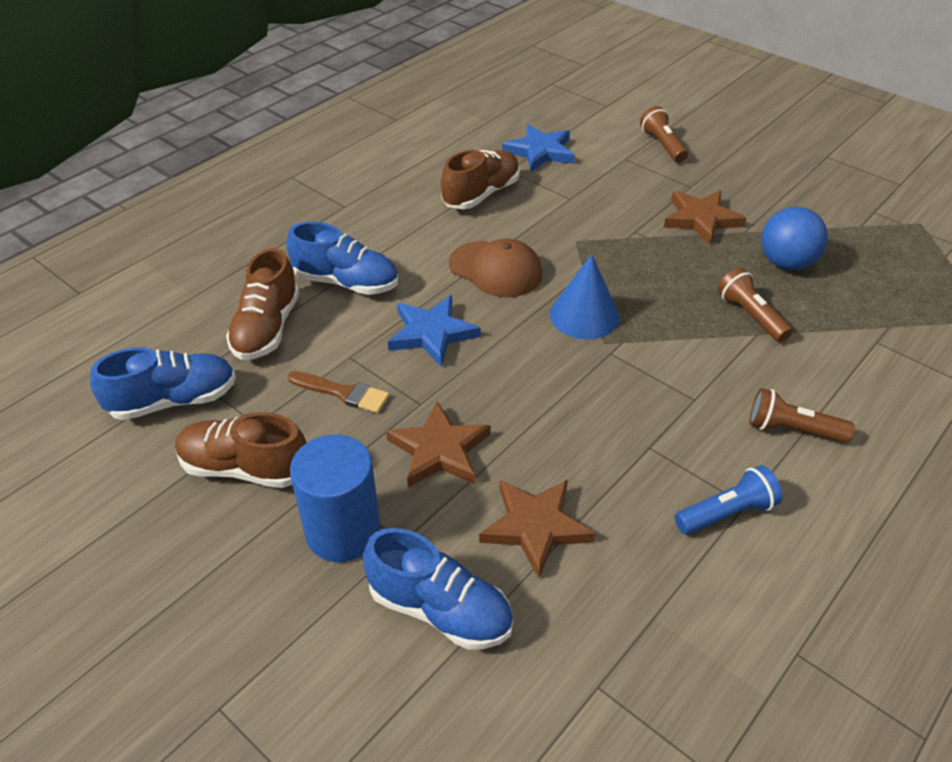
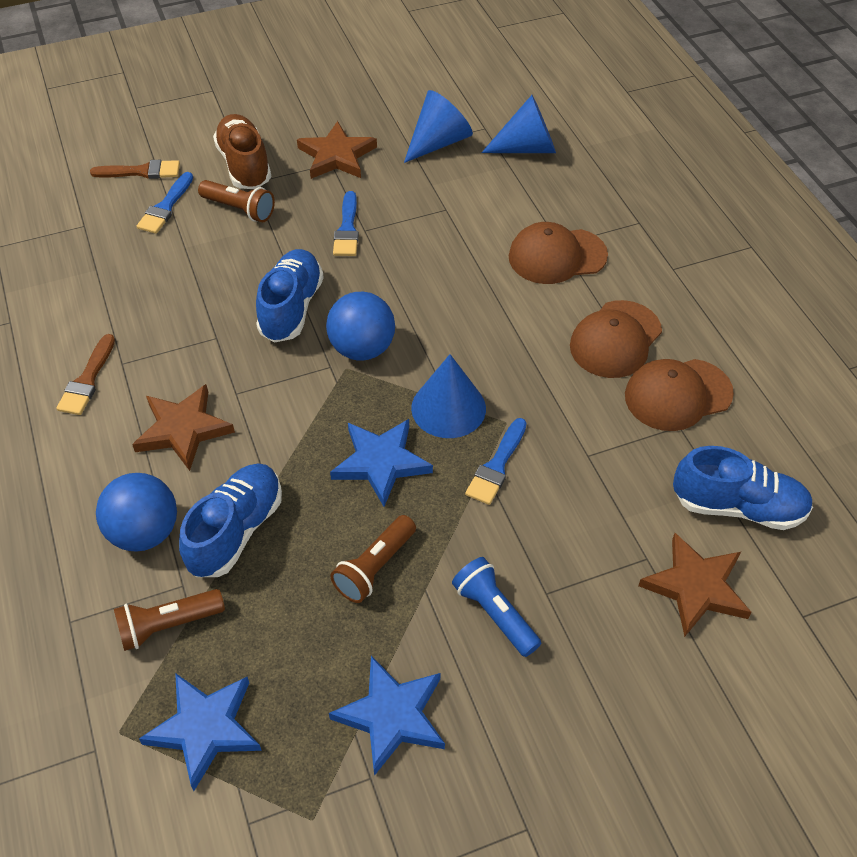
blue ball: [761,207,828,270] = 1 -> [96,473,177,552] [326,292,395,361] = 2
blue brush: none = 0 -> [137,172,193,234] [333,191,359,256] [465,418,527,505] = 3
blue cone: [550,254,619,339] = 1 -> [404,90,473,163] [411,354,486,438] [481,95,556,153] = 3
blue cylinder: [290,434,381,562] = 1 -> none = 0
blue star: [388,295,480,366] [502,124,574,172] = 2 -> [139,673,262,791] [329,656,445,776] [330,419,433,507] = 3
brown brush: [287,371,389,413] = 1 -> [56,334,115,415] [90,160,180,179] = 2
brown cap: [449,239,542,297] = 1 -> [509,222,608,284] [570,300,662,378] [625,359,734,431] = 3
brown shoe: [175,412,307,488] [226,248,299,360] [441,150,520,209] = 3 -> [213,114,271,189] = 1

